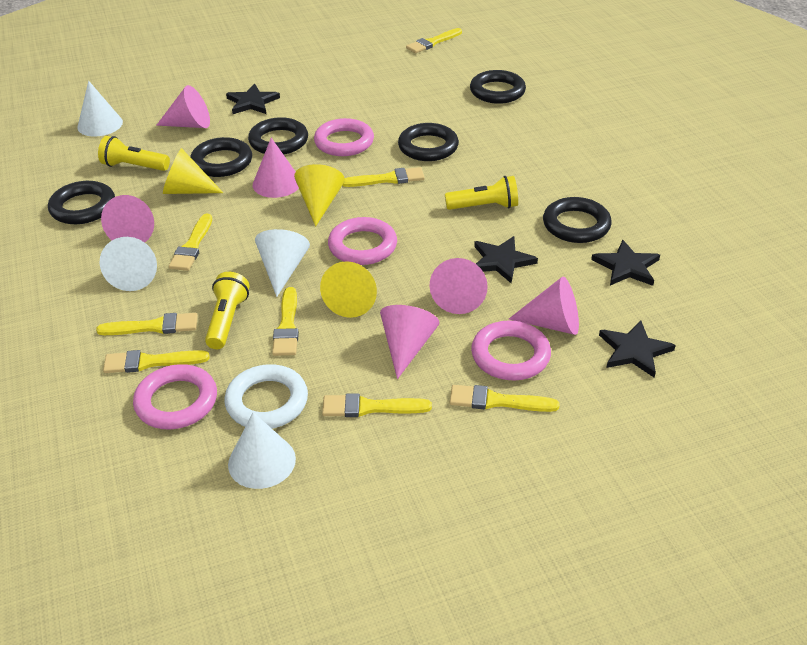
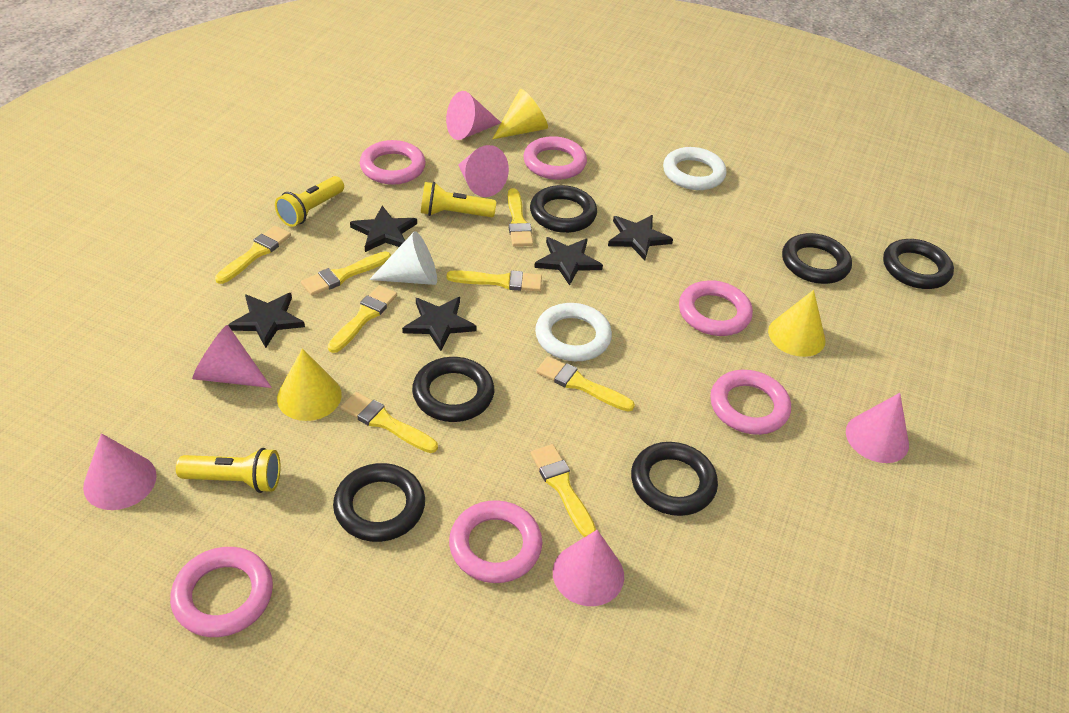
black star: [226,84,280,114] [474,236,538,283] [591,240,660,286] [599,320,676,377] = 4 -> [228,293,305,348] [350,206,417,252] [402,297,477,351] [534,237,603,286] [608,215,673,260] = 5
pink ring: [133,364,217,429] [314,118,374,156] [328,217,397,265] [471,320,551,380] = 4 -> [170,547,273,637] [360,140,426,185] [449,500,542,583] [523,136,587,180] [679,280,753,336] [710,370,791,435] = 6
white cone: [77,81,123,136] [100,237,157,291] [228,412,296,489] [255,229,310,297] = 4 -> [369,231,437,285] = 1
white ring: [224,364,308,429] = 1 -> [535,303,612,361] [663,147,727,190] = 2

